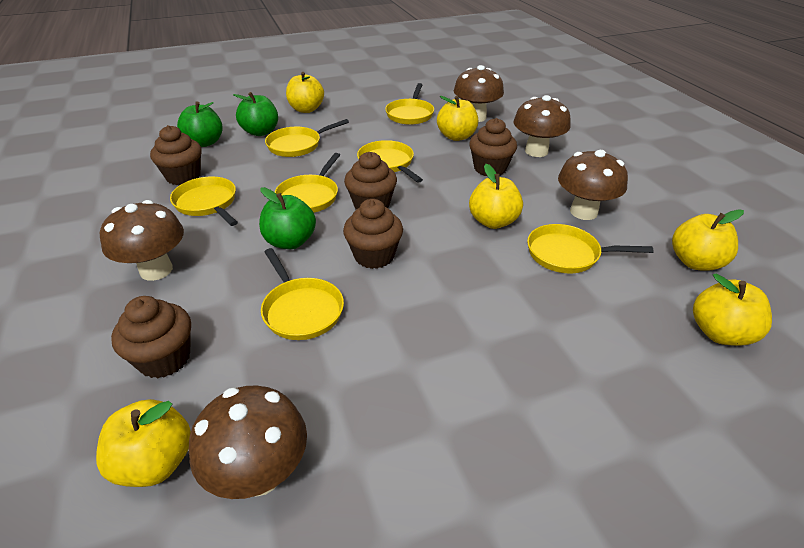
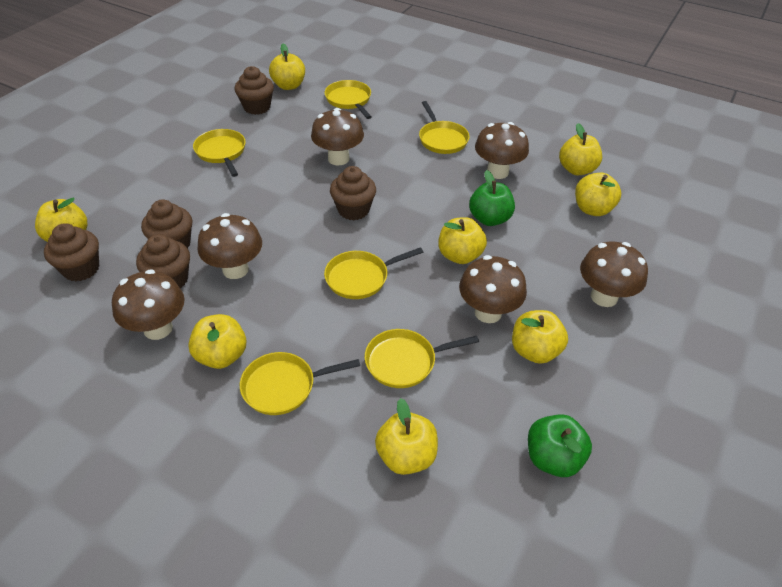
brown mushroom: [100,200,184,281] [189,386,307,499] [454,65,504,122] [514,95,571,157] [558,150,628,220] = 5 -> [112,269,185,340] [198,213,262,279] [311,108,364,166] [459,255,527,323] [475,122,529,179] [580,242,648,307] = 6
green apple: [177,101,223,147] [233,92,278,136] [259,187,316,249] = 3 -> [469,170,515,226] [528,414,592,477] = 2
yellow apple: [96,399,191,487] [286,72,324,113] [437,96,478,141] [469,164,523,229] [672,209,744,271] [693,274,772,346] = 6 -> [35,197,88,242] [188,314,246,369] [269,43,305,90] [375,398,438,475] [438,217,487,264] [512,310,568,364] [559,123,602,175] [575,173,621,216] = 8
yellow pan: [170,176,238,226] [261,248,344,340] [265,119,349,157] [275,153,340,213] [357,140,423,183] [385,83,434,125] [527,224,654,274] = 7 -> [193,129,246,177] [240,352,360,415] [324,247,423,299] [325,80,372,119] [365,329,479,388] [419,101,469,154] = 6

